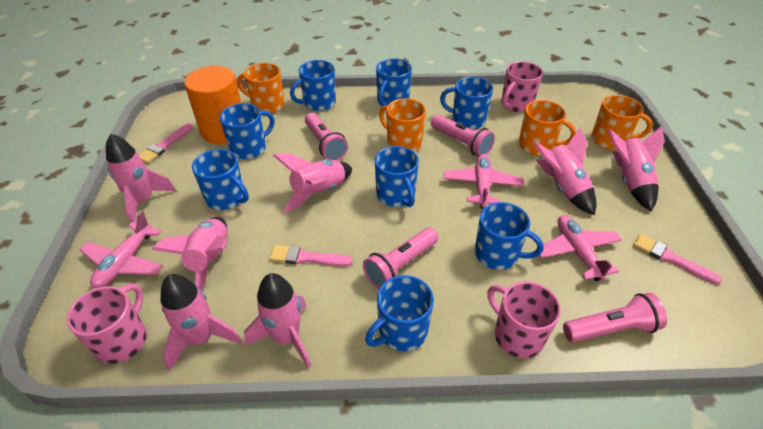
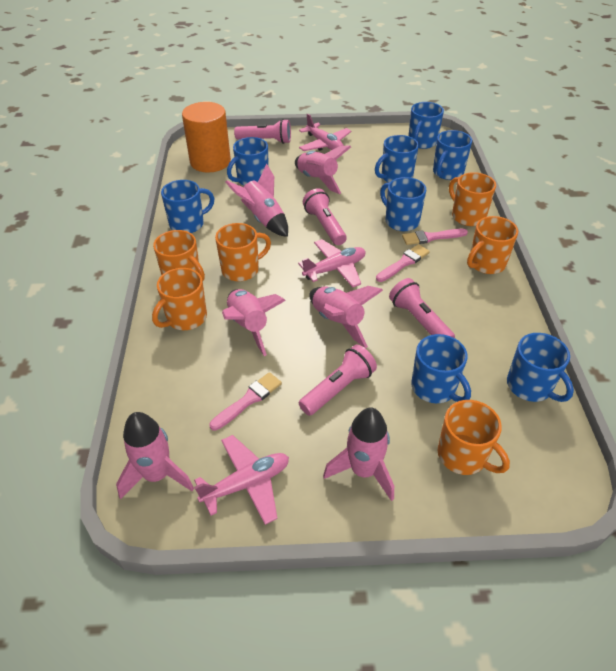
orange mug: [237,63,284,113] [379,98,426,152] [519,100,576,155] [591,95,653,150] = 4 -> [152,268,207,330] [153,230,205,281] [215,223,271,281] [437,400,510,475] [449,172,496,226] [467,216,518,274] = 6
pink mug: [67,284,147,364] [487,281,561,358] [501,61,543,112] = 3 -> none = 0
pink rocket: [106,134,176,223] [152,217,228,290] [160,274,242,371] [244,273,311,368] [273,153,352,213] [534,128,597,215] [608,126,665,211] = 7 -> [116,412,194,499] [222,289,286,356] [225,164,288,237] [295,145,351,194] [309,286,383,348] [323,407,394,501] = 6

